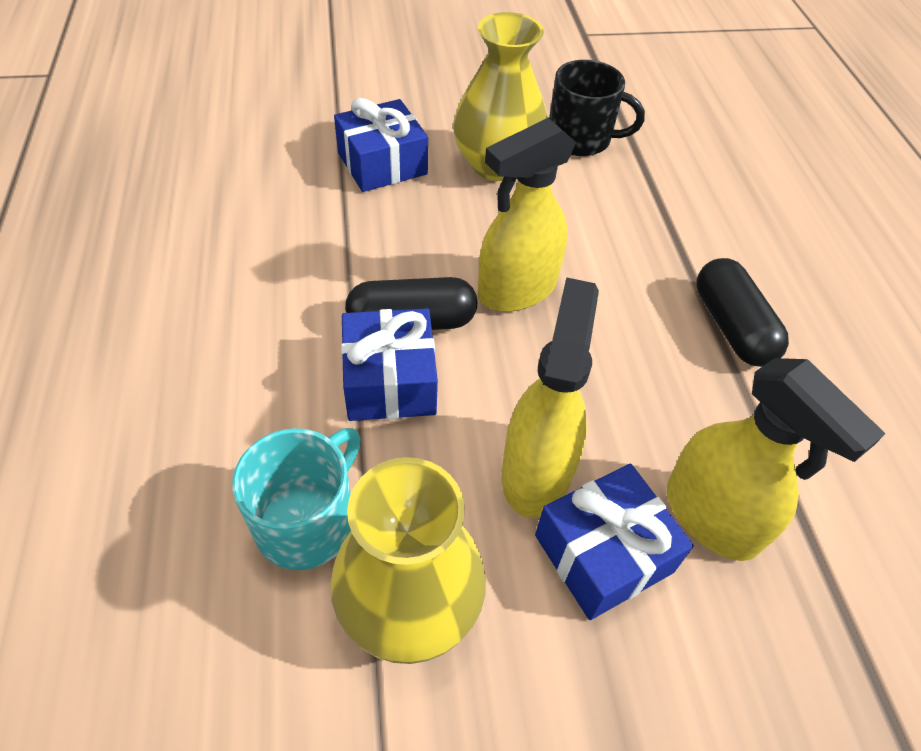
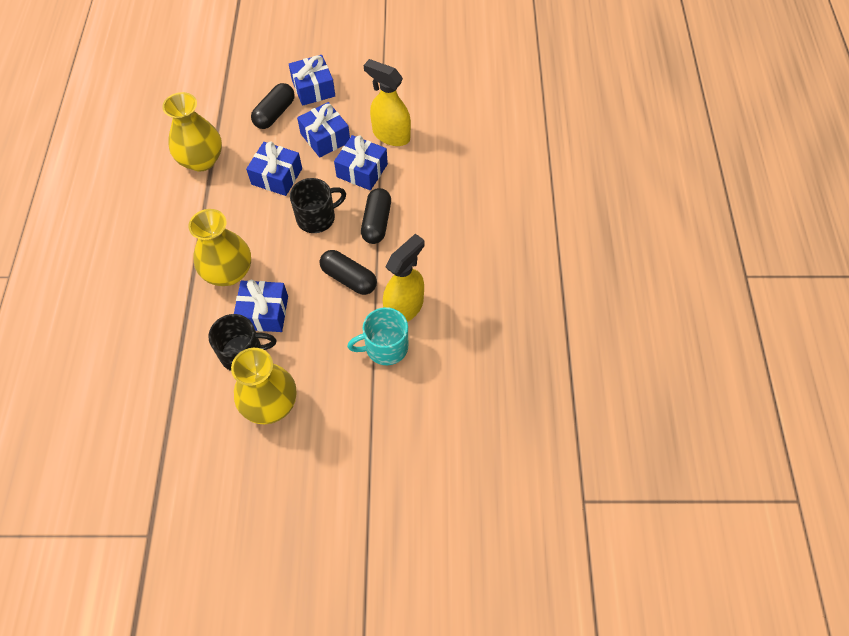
black capsule: [345,277,477,330] [697,258,789,367] = 2 -> [251,83,295,129] [320,250,377,295] [361,188,391,244] = 3
black mug: [549,60,645,156] = 1 -> [208,314,276,371] [290,178,346,233] = 2
blue gift: [334,98,428,192] [341,308,438,421] [535,464,694,620] = 3 -> [234,280,288,332] [246,141,302,196] [289,55,335,106] [297,102,350,158] [334,135,388,190] = 5
yellow spray bottle: [478,118,576,312] [501,277,599,518] [667,358,886,561] = 3 -> [364,59,411,146] [383,234,425,322] = 2
yellow vase: [330,457,486,664] [453,12,547,181] = 2 -> [162,92,222,172] [188,209,251,286] [231,348,296,424] = 3

